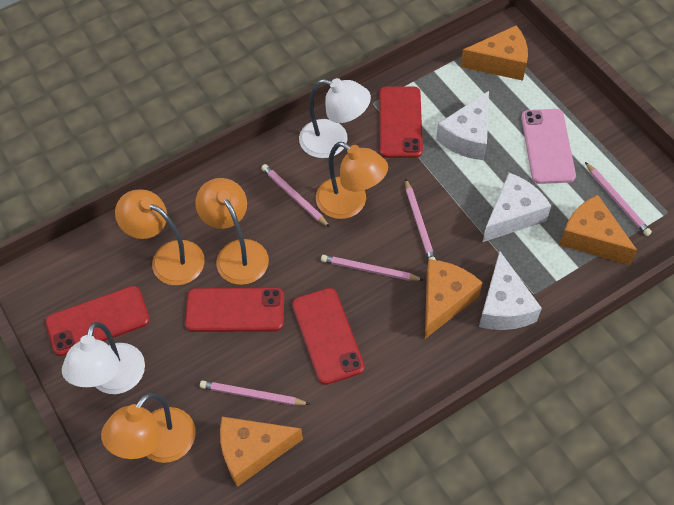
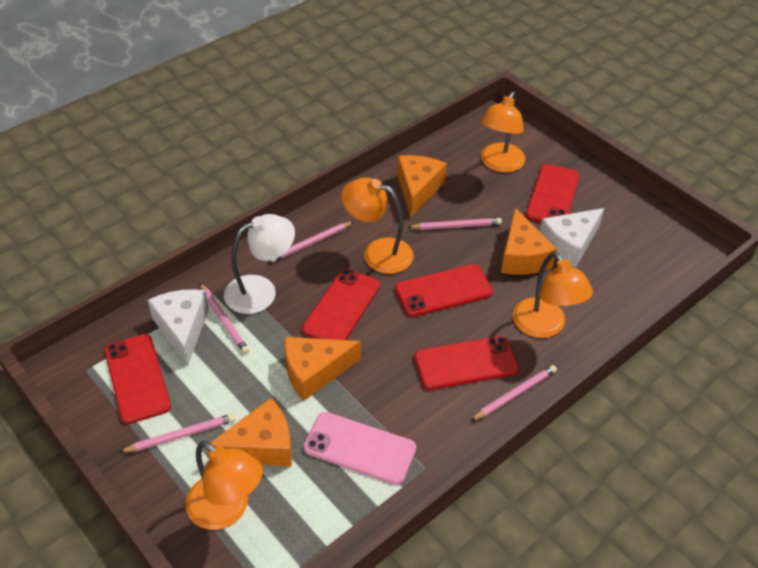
red phone: [45,286,150,356] [185,288,284,332] [292,288,365,385] [379,86,423,158] = 4 -> [104,334,171,424] [302,269,380,340] [395,264,493,317] [414,336,519,390] [526,164,580,223] = 5
white cheese: [436,91,489,160] [479,251,542,330] [483,173,551,242] = 3 -> [148,289,209,365] [540,208,604,268] = 2
white lamp: [62,322,145,394] [299,78,371,158] = 2 -> [224,214,295,314] = 1

